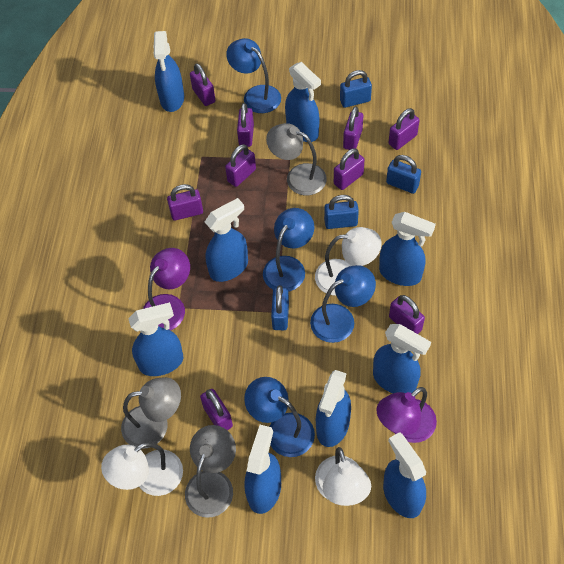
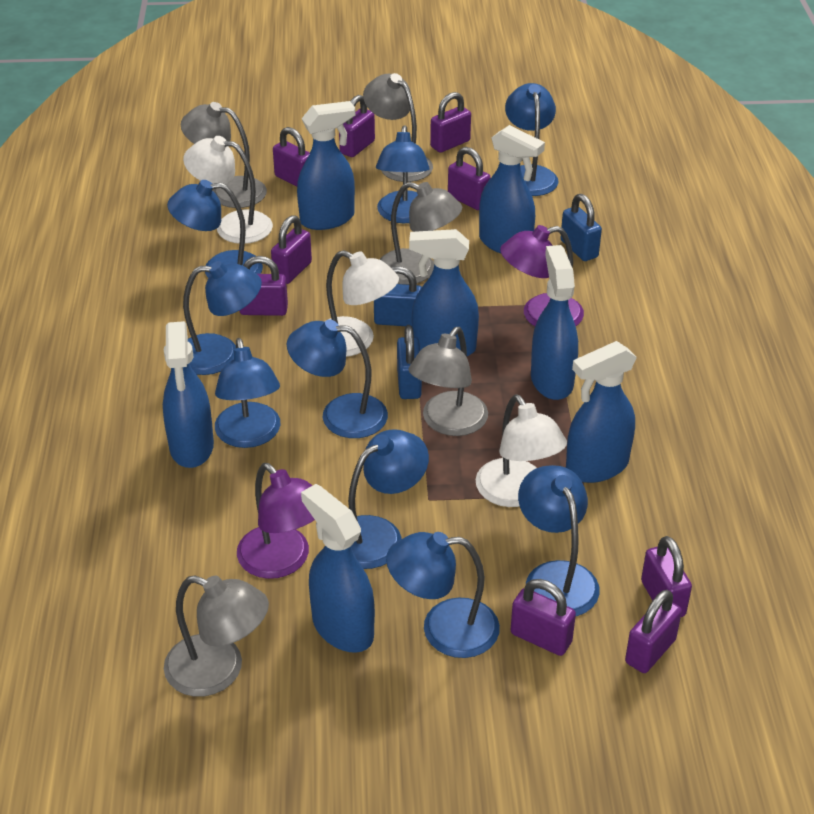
blue lamp: [226,38,281,113] [244,377,315,457] [263,208,314,292] [310,265,376,343] = 4 -> [167,180,263,278] [183,261,262,375] [215,338,281,448] [287,319,388,438] [348,429,429,569] [376,125,430,223] [386,532,500,658] [505,83,559,196] [518,465,600,616] = 9
blue padlock: [271,285,289,330] [324,195,359,229] [340,70,372,108] [386,155,421,194] = 4 -> [374,266,422,326] [397,325,422,399] [561,194,602,261] = 3
blue spray bottle: [128,302,183,376] [153,31,184,112] [205,198,248,282] [244,425,281,514] [285,62,321,142] [316,370,351,447] [373,324,431,393] [379,212,436,286] [383,432,426,518] = 9 -> [163,321,214,468] [297,101,355,230] [301,484,375,653] [409,229,479,356] [479,125,545,253] [531,245,578,400] [566,341,637,483] = 7
grey lamp: [121,377,181,449] [185,425,236,518] [266,123,327,195] = 3 -> [164,575,269,697] [181,102,267,208] [363,73,433,182] [379,182,462,285] [408,327,488,436] = 5

